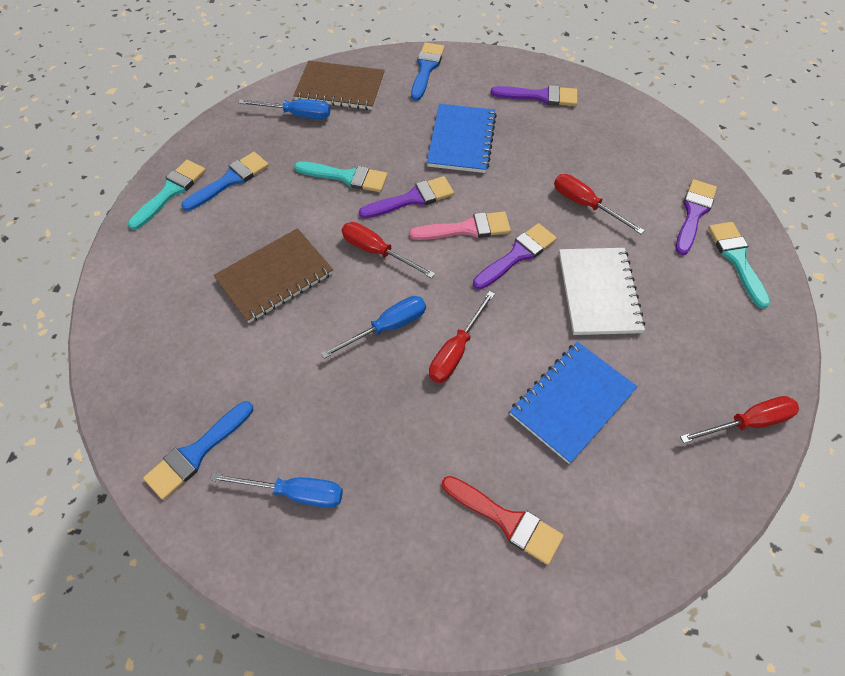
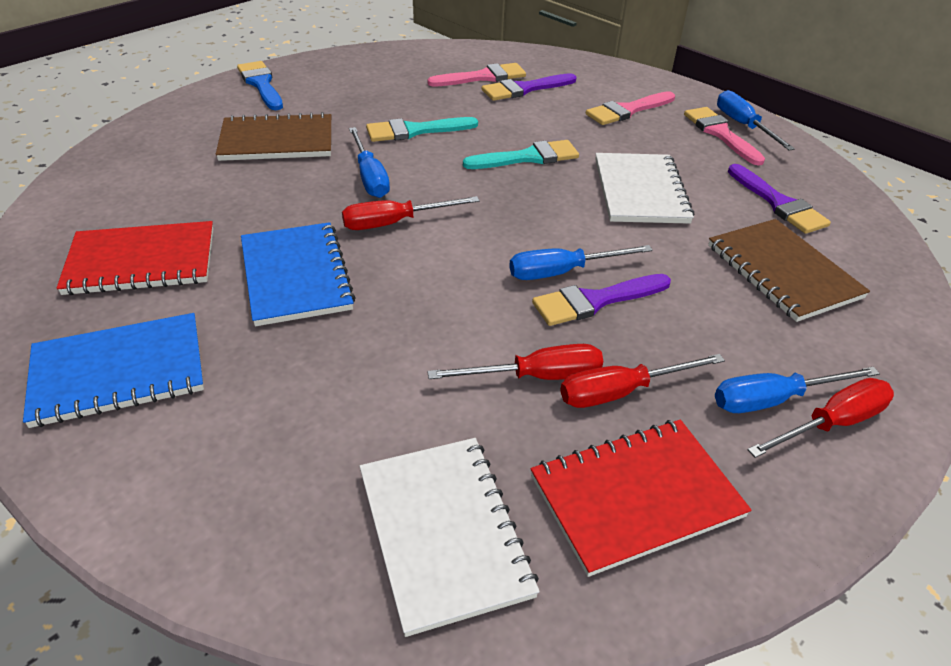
blue brush: [143,401,253,500] [181,152,269,211] [411,43,445,101] = 3 -> [237,61,283,110] = 1
blue screwdriver: [210,473,343,508] [239,99,330,119] [321,296,426,359] = 3 -> [349,127,390,198] [509,245,653,280] [715,367,880,413] [717,90,795,151] = 4
pink brush: [410,211,511,240] = 1 -> [428,63,526,86] [586,91,675,125] [684,107,765,165] = 3
purple brush: [359,176,454,218] [473,223,557,290] [490,85,577,106] [676,179,717,255] = 4 -> [482,73,576,101] [532,274,671,326] [728,164,831,234] = 3
red brush: [442,476,564,565] = 1 -> none = 0
red notebook: none = 0 -> [57,221,213,295] [530,419,752,577] = 2
turquoise brush: [128,160,206,230] [294,161,388,192] [708,222,770,309] = 3 -> [366,117,478,142] [463,140,579,169] = 2
white notebook: [559,248,645,335] = 1 -> [359,438,540,637] [595,153,694,224] = 2

